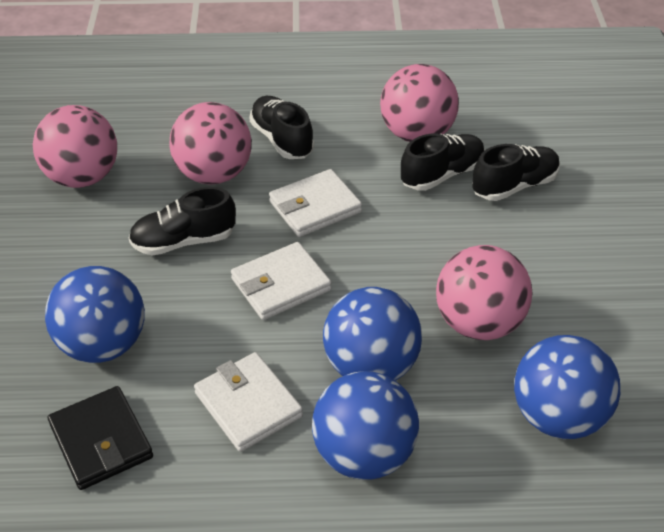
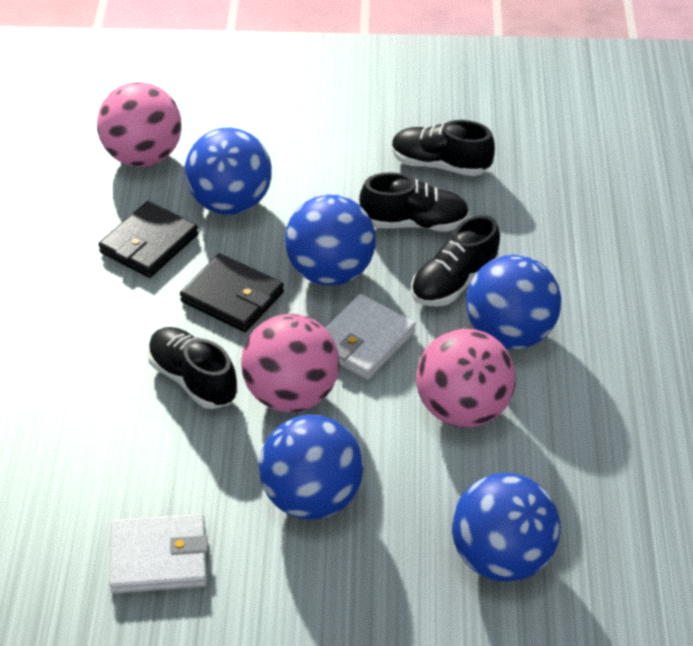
black wallet: [48,386,153,490] = 1 -> [98,201,198,278] [180,253,284,332] = 2
blue ball: [45,266,145,363] [312,371,419,479] [323,287,422,381] [514,335,620,439] = 4 -> [185,128,272,215] [259,415,364,520] [285,194,376,286] [452,473,560,582] [466,255,561,349] = 5
pink ball: [33,105,117,188] [169,102,252,185] [380,64,459,142] [436,245,532,340] = 4 -> [97,82,181,167] [241,314,340,412] [416,328,516,428] = 3
white wallet: [194,352,303,452] [231,242,331,320] [269,169,362,237] = 3 -> [109,514,208,594] [325,294,416,380] = 2

